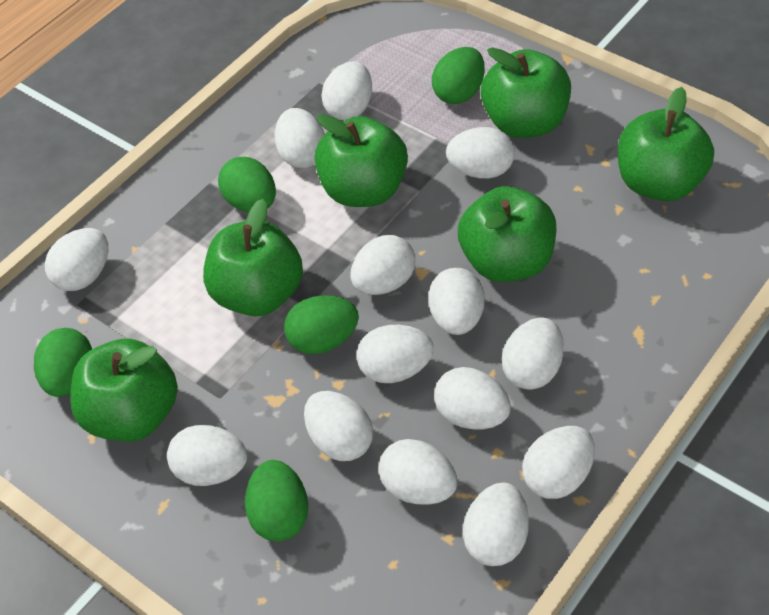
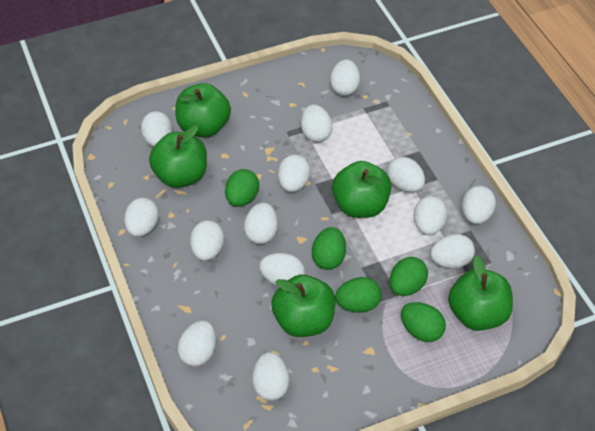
green apple: [70,339,178,441] [203,199,303,316] [314,114,408,207] [458,186,557,282] [481,47,571,138] [618,87,714,201] = 6 -> [149,125,207,188] [175,83,231,138] [271,275,336,337] [332,161,391,218] [448,255,513,331] = 5

